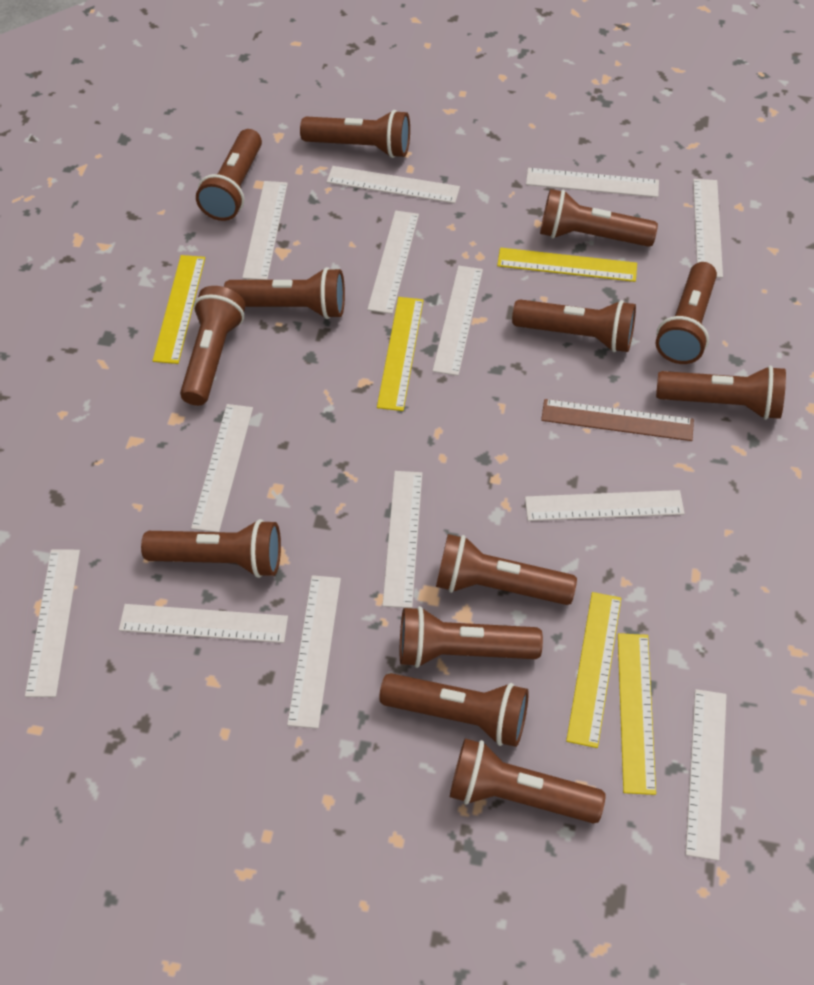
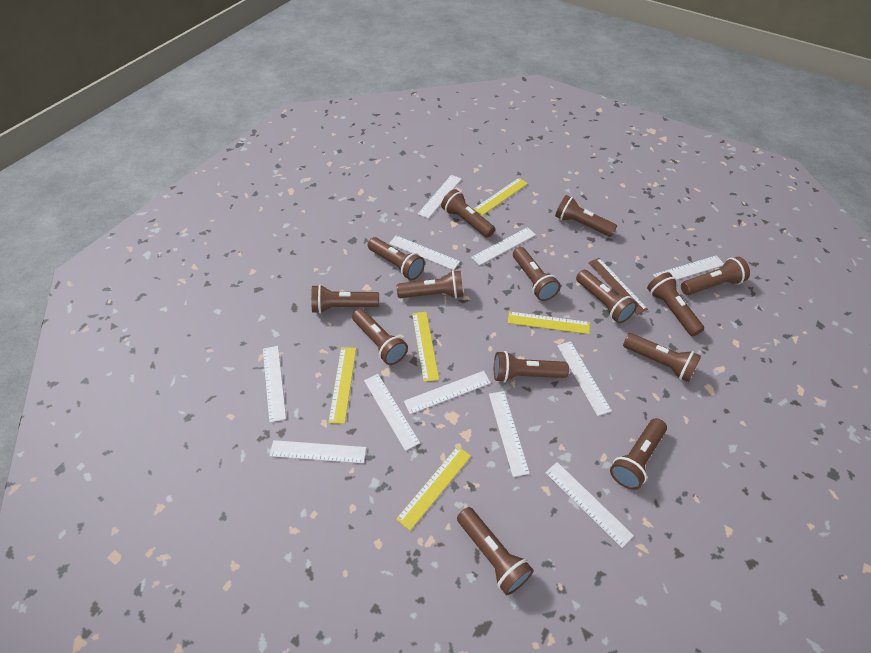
brown flashlight: [141,519,281,578] [180,286,245,406] [196,129,262,221] [224,267,345,319] [300,110,410,158] [379,673,529,747] [400,606,543,668] [436,534,577,605] [450,738,606,823] [512,299,636,352] [540,189,658,247] [656,262,717,364] [656,365,786,420] = 13 -> [311,285,379,314] [352,309,408,365] [368,237,425,280] [397,270,463,299] [441,189,495,238] [457,507,534,595] [494,351,569,383] [513,247,561,301] [555,195,617,237] [576,270,637,323] [610,418,667,490] [623,333,701,382] [647,272,704,336] [681,257,750,295] = 14
white ruler: [25,550,80,697] [119,604,288,643] [191,404,253,532] [242,181,288,280] [287,575,341,729] [327,166,460,204] [367,211,419,314] [382,471,422,608] [433,266,483,376] [525,490,685,521] [526,168,659,197] [686,689,727,861] [693,179,723,278] = 13 -> [263,346,286,423] [269,440,366,463] [364,374,420,451] [389,236,460,270] [404,371,491,414] [418,175,461,219] [471,227,536,265] [489,391,530,477] [545,462,634,548] [557,341,612,416] [653,255,724,280] = 11

